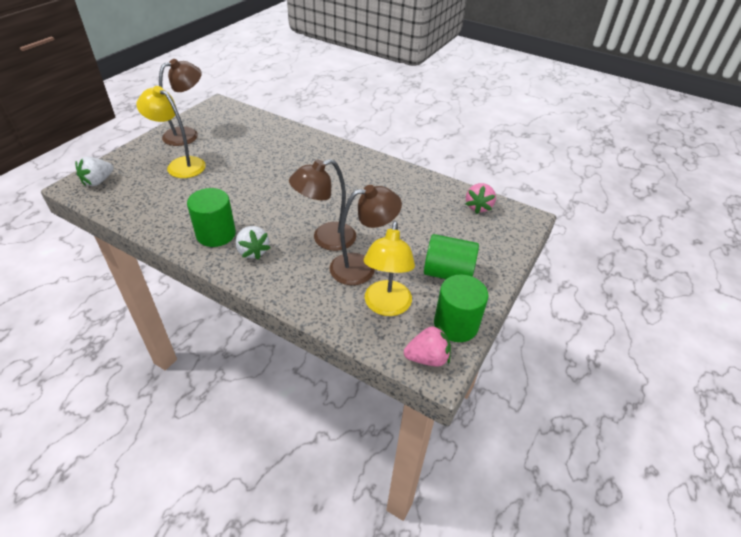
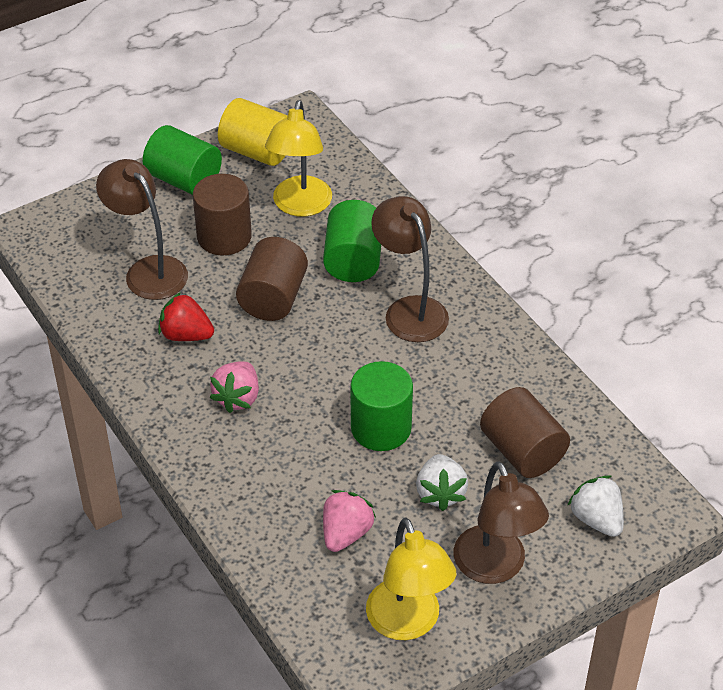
brown cylinder: none = 0 -> [193,174,252,255] [236,237,308,321] [480,387,570,478] = 3
red strawberry: none = 0 -> [158,292,214,341] = 1
yellow cylinder: none = 0 -> [218,98,288,166] = 1

